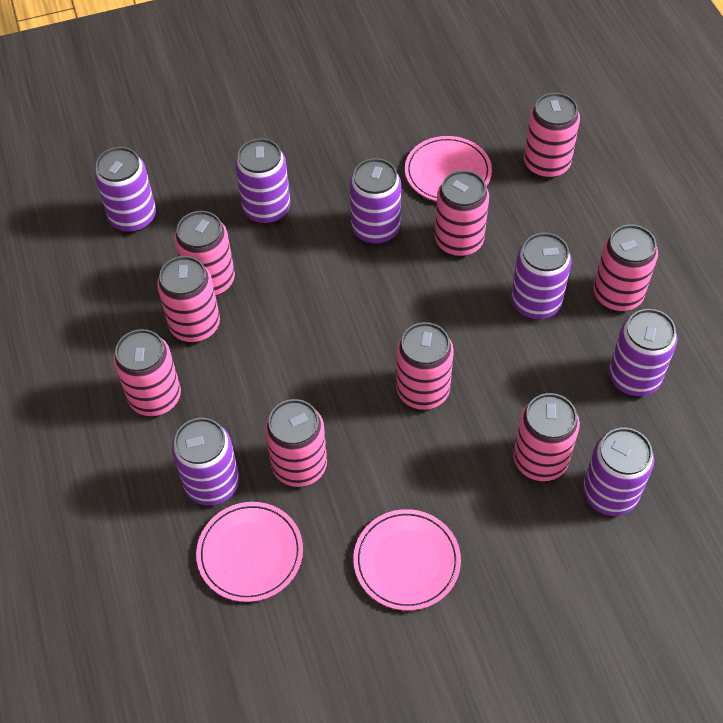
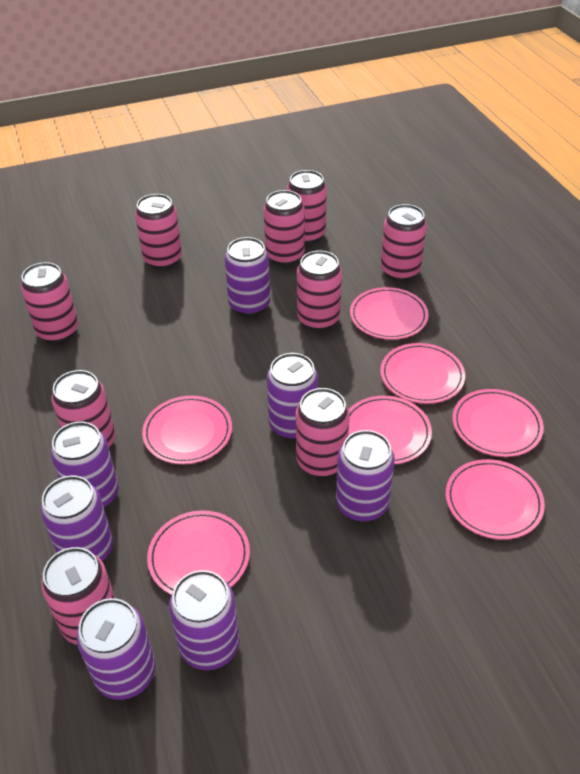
pink plate: [196,502,303,602] [353,509,461,611] [405,136,492,201] = 3 -> [142,396,232,464] [147,510,250,595] [348,396,432,464] [350,287,428,340] [380,343,465,404] [446,459,545,540] [452,389,544,457] = 7

